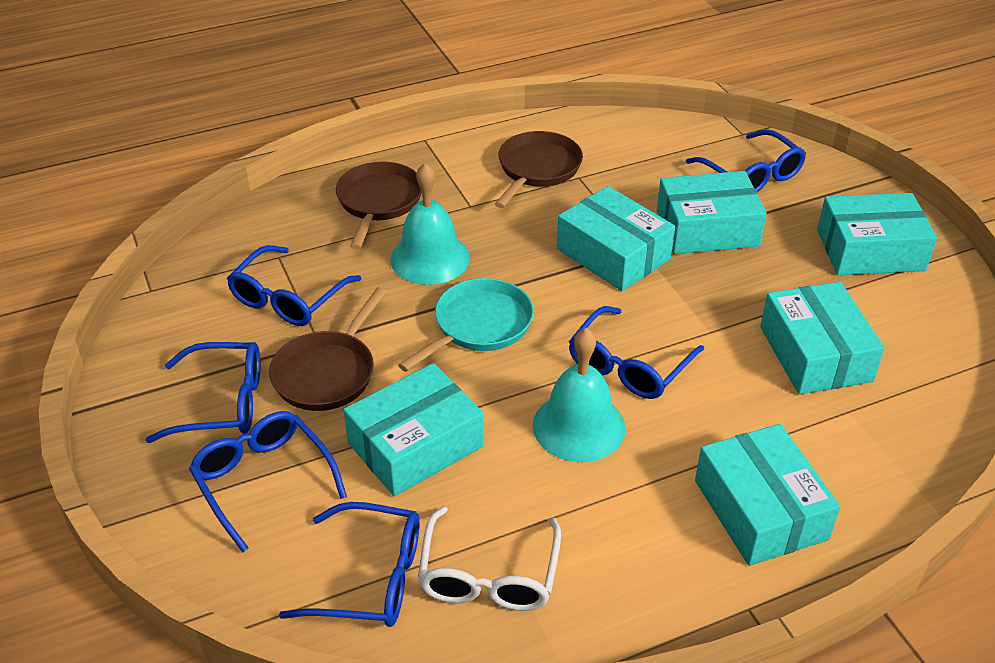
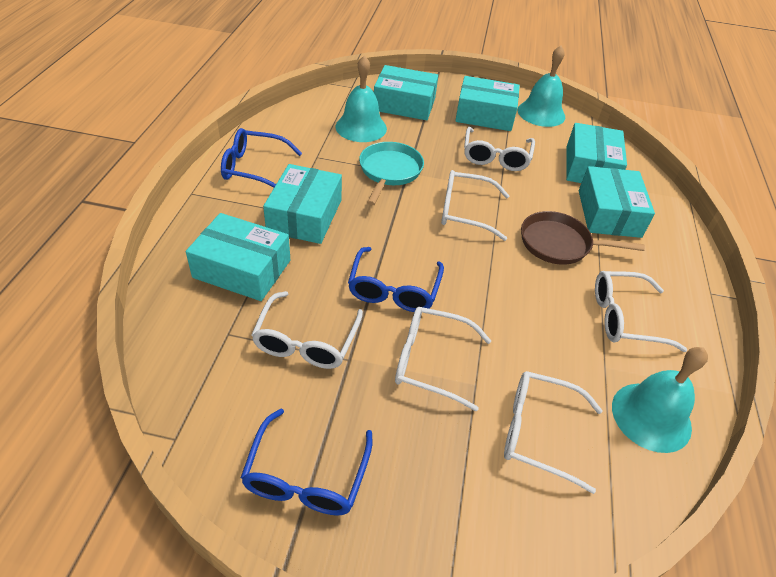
blue glasses: [146,342,260,443] [189,411,347,552] [227,245,361,326] [279,502,419,627] [569,306,704,399] [686,130,806,192] = 6 -> [221,128,302,188] [241,408,373,516] [348,247,444,312] = 3
brown pan: [269,287,387,411] [336,161,422,250] [495,131,583,208] = 3 -> [521,211,645,265] = 1
turquoise bell: [390,163,470,285] [533,328,625,462] = 2 -> [336,55,387,142] [518,46,565,127] [612,347,708,453] = 3
white glasses: [418,506,561,611] = 1 -> [251,291,363,369] [395,307,492,411] [441,170,509,241] [464,127,535,171] [504,371,603,494] [595,271,687,352] = 6

